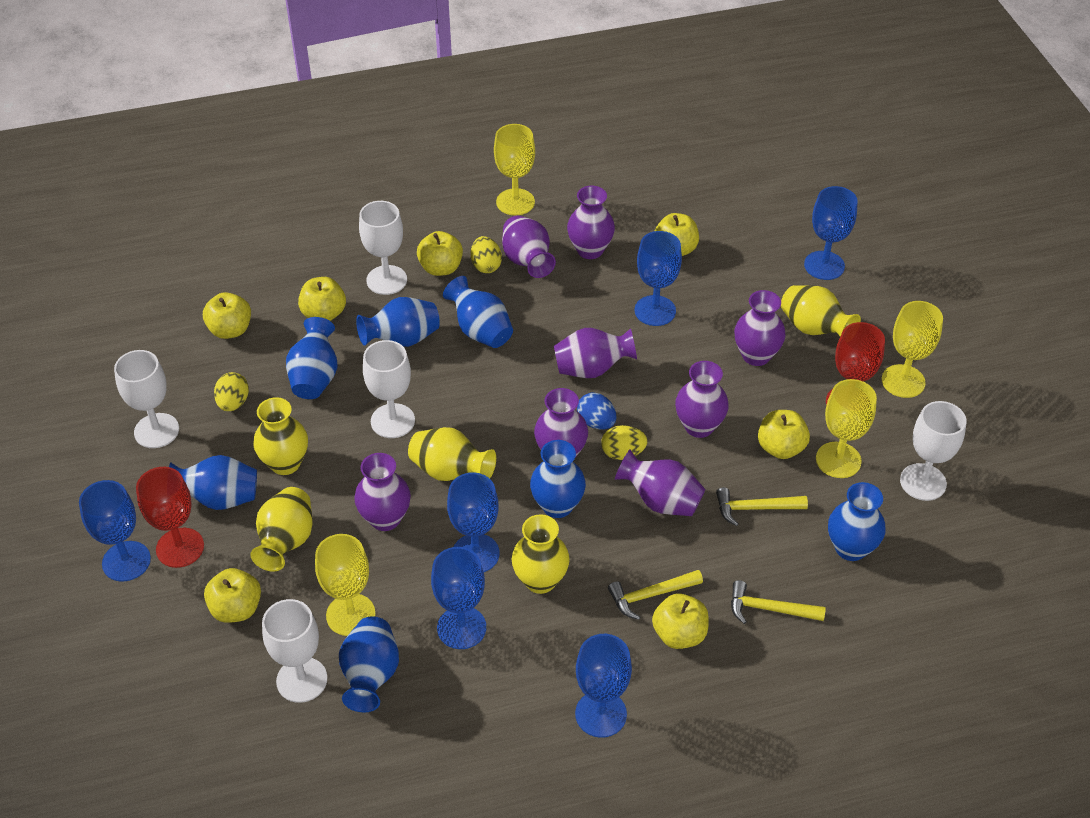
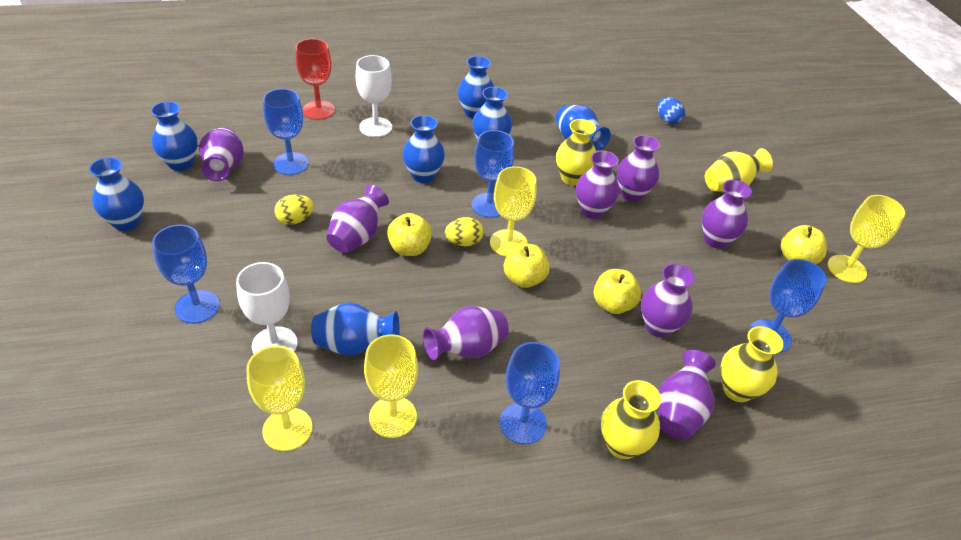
blue goblet: [79,480,151,582] [431,547,486,649] [447,472,500,572] [575,634,632,738] [635,231,682,326] [804,186,858,280] = 6 -> [152,225,220,324] [263,89,309,175] [471,130,514,218] [500,342,560,444] [749,259,827,353] = 5
red goblet: [136,467,204,568] [826,322,885,405] = 2 -> [295,39,335,120] = 1
white goblet: [114,350,179,448] [262,599,328,703] [359,201,407,295] [363,340,415,438] [900,401,967,501] = 5 -> [236,262,298,354] [356,55,392,137] = 2
yellow apple: [203,292,251,339] [204,568,261,623] [298,277,346,321] [417,231,463,276] [652,593,709,649] [655,213,699,256] [758,410,810,459] = 7 -> [387,213,432,256] [504,243,550,288] [594,269,641,314] [781,225,827,264] = 4
yellow egg: [214,372,249,411] [471,236,502,273] [601,425,648,460] = 3 -> [274,195,314,225] [445,217,484,246] = 2
yellow hammer: [608,570,703,620] [716,487,808,526] [731,580,826,624] = 3 -> none = 0
yellow vase: [250,487,313,571] [253,397,308,475] [408,427,496,481] [512,514,570,594] [781,285,861,336] = 5 -> [556,119,596,186] [601,380,661,459] [705,148,773,192] [720,326,783,402] = 4

